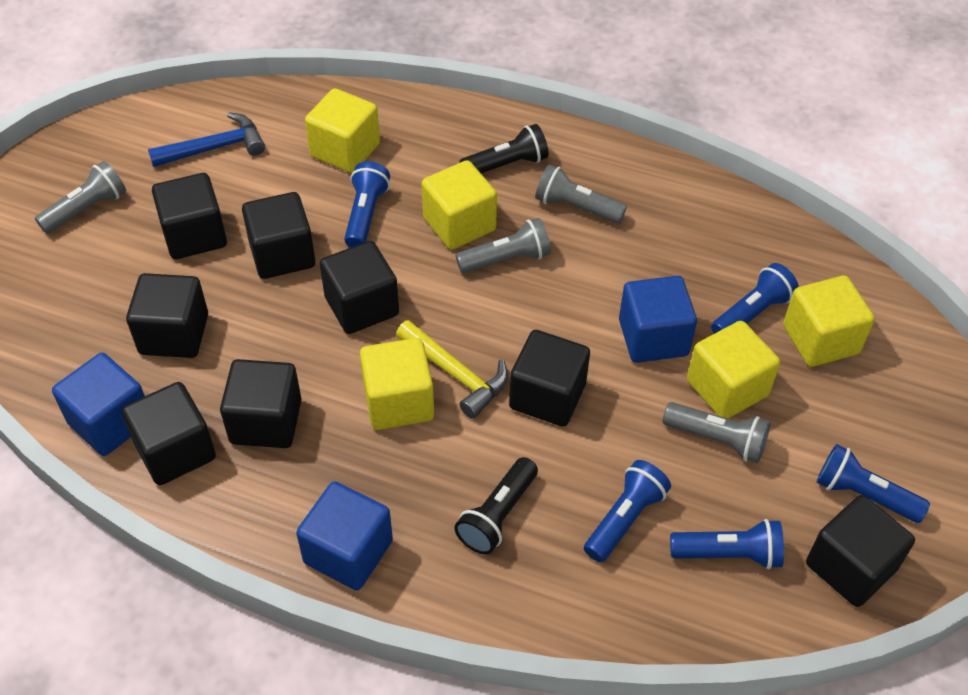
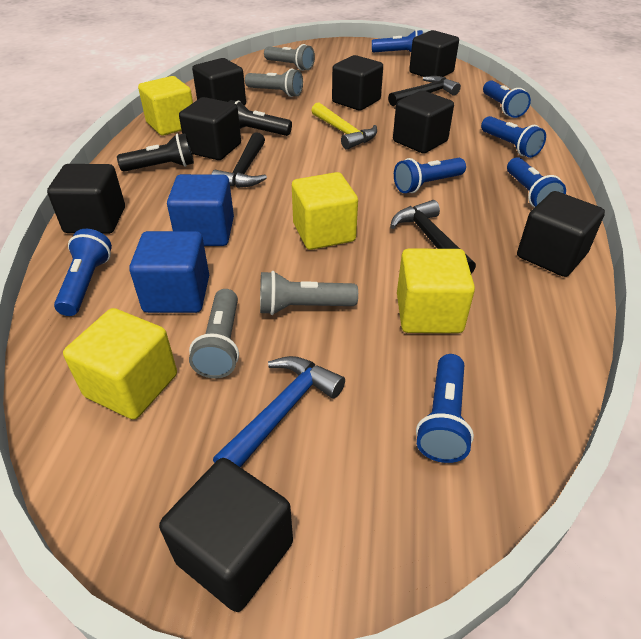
black hammer: none = 0 -> [212,132,267,188] [388,76,461,106] [390,200,476,273] = 3
blue cube: [52,353,145,456] [296,481,393,590] [619,276,697,363] = 3 -> [129,231,209,313] [167,174,234,246] = 2
blue flashlight: [344,161,390,247] [584,460,671,562] [670,519,784,569] [711,263,799,334] [816,444,930,523] = 5 -> [54,229,112,316] [372,30,423,52] [394,158,466,193] [416,354,474,463] [481,116,546,158] [483,80,531,118] [507,157,566,207] = 7
yellow cube: [305,88,380,173] [360,338,434,430] [421,160,497,250] [687,321,780,419] [783,275,875,367] = 5 -> [63,308,177,419] [138,76,193,136] [292,172,358,250] [397,249,475,333] = 4

